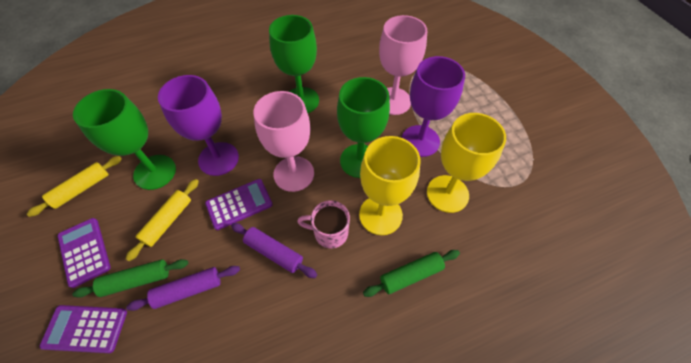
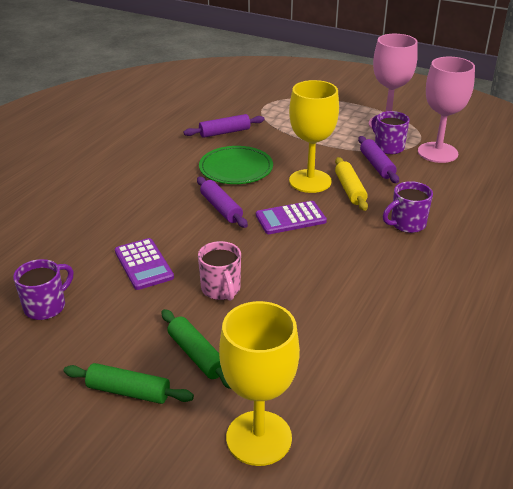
green goblet: [73,89,176,190] [269,15,319,113] [337,77,390,178] = 3 -> none = 0
green plate: none = 0 -> [199,146,273,184] = 1
purple calculator: [39,305,127,353] [58,218,111,288] [205,179,273,230] = 3 -> [115,238,174,290] [256,201,327,234] = 2
purple goblet: [158,75,239,176] [402,56,465,157] = 2 -> none = 0
purple mug: none = 0 -> [13,259,73,320] [371,111,410,154] [383,181,433,233] = 3
purple rolling pin: [126,266,240,311] [231,223,317,278] = 2 -> [184,114,265,138] [197,177,248,228] [358,136,399,183] = 3
yellow rolling pin: [27,156,122,217] [126,179,199,261] = 2 -> [335,157,368,211] = 1

